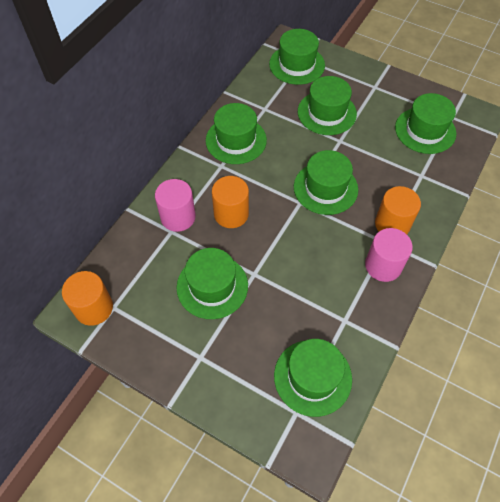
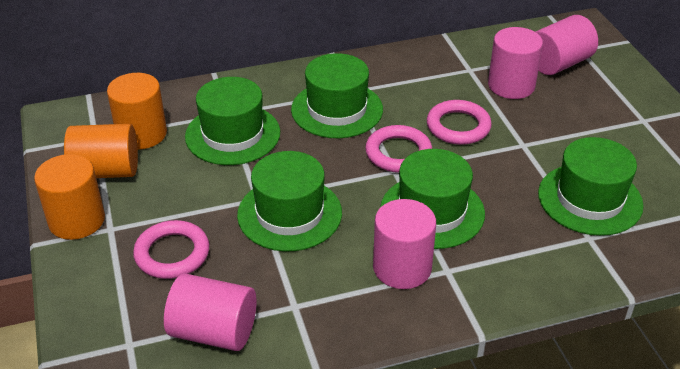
green hat: [177,248,248,319] [206,103,267,164] [269,29,325,85] [274,339,352,417] [294,150,358,215] [298,76,357,135] [395,93,456,154] = 7 -> [185,77,280,165] [237,151,342,251] [291,53,383,138] [380,149,485,249] [538,137,644,236] = 5
pink cylinder: [155,179,196,232] [365,228,413,282] = 2 -> [164,273,256,351] [373,199,436,289] [488,27,543,99] [535,15,598,75] = 4
pink ring: none = 0 -> [133,220,210,279] [365,125,432,173] [427,100,492,145] = 3

